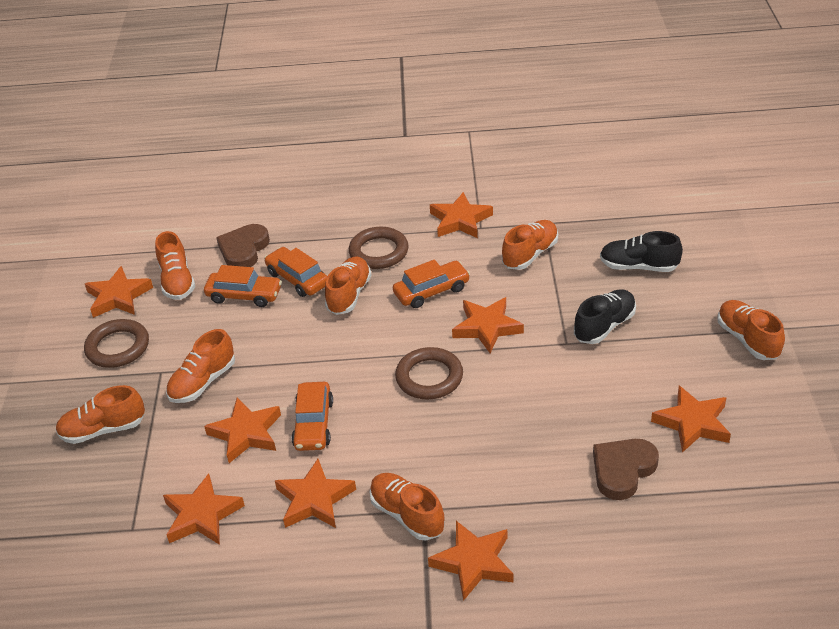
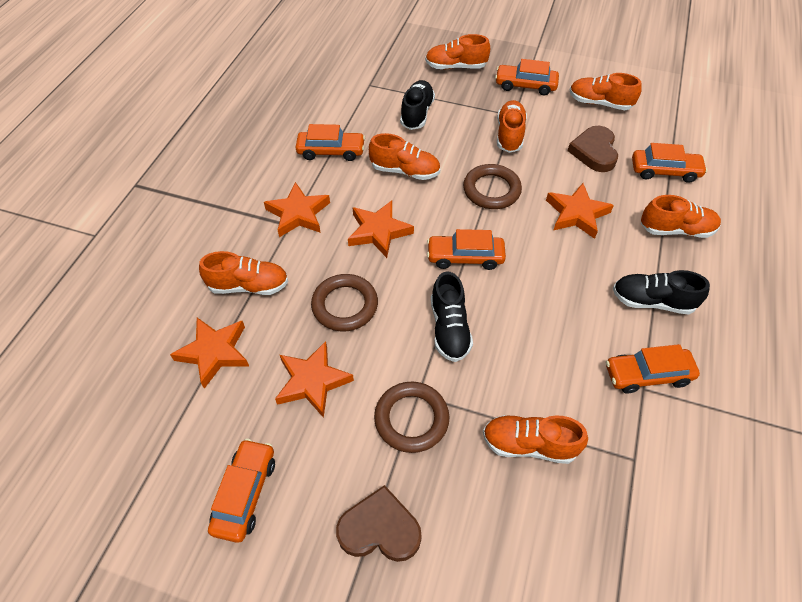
black shoe: [574,289,636,344] [600,231,683,272] = 2 -> [400,80,435,130] [431,271,473,362] [613,270,710,314] = 3
orange car: [204,265,282,307] [264,247,327,297] [291,382,333,451] [393,260,470,308] = 4 -> [208,439,275,543] [296,124,365,161] [427,229,506,270] [495,59,559,95] [606,344,700,394] [632,143,707,183] = 6
orange star: [85,266,153,318] [163,474,245,545] [204,398,281,463] [275,459,356,528] [428,521,513,601] [430,192,493,238] [452,297,524,353] [651,386,731,453] = 8 -> [170,318,249,389] [264,182,330,237] [275,341,354,418] [348,200,414,258] [546,183,614,239] = 5

